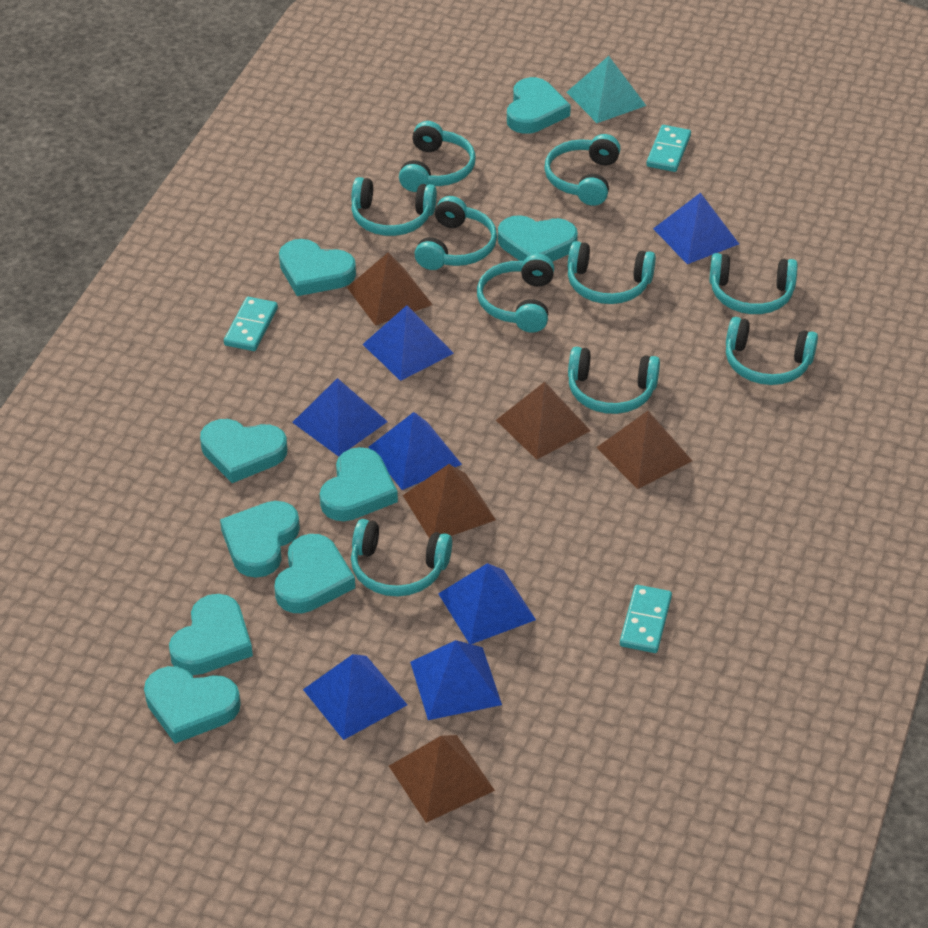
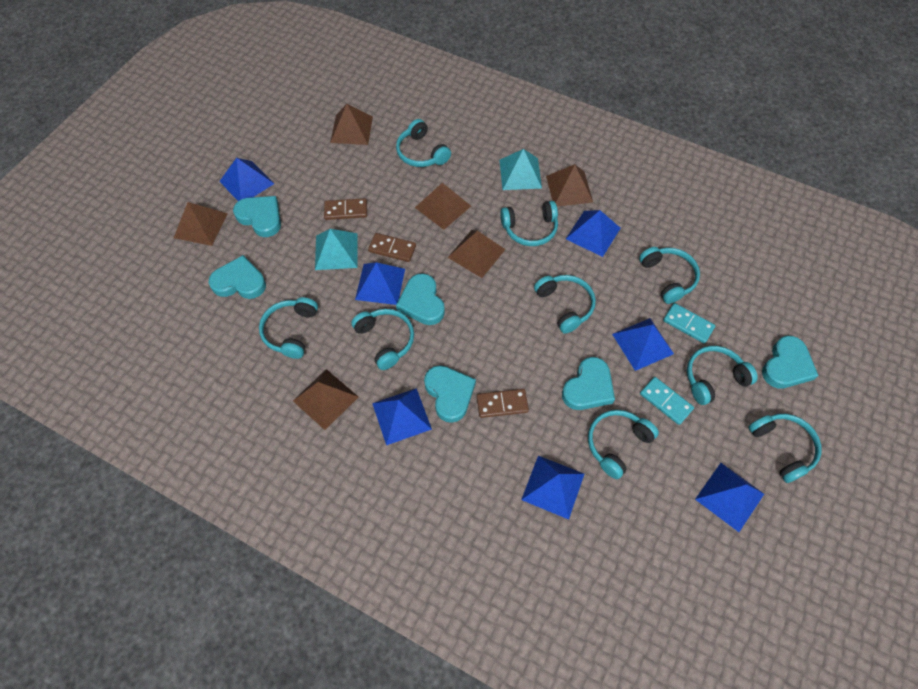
brown domino: none = 0 -> [324,198,367,220] [368,233,416,262] [477,389,529,418] = 3
brown pyramid: [347,252,433,326] [389,735,495,823] [403,464,496,538] [496,382,591,460] [596,411,692,489] = 5 -> [174,202,228,246] [293,369,358,430] [330,104,373,145] [415,183,471,230] [447,230,506,278] [546,164,593,207] = 6
turquoise domino: [224,297,278,351] [620,585,672,653] [646,125,691,172] = 3 -> [640,377,694,425] [663,303,715,344] = 2
turquoise headphones: [351,177,437,236] [351,519,452,596] [399,121,476,192] [414,196,497,270] [477,254,554,333] [544,134,620,206] [568,241,656,304] [568,347,660,414] [709,253,798,314] [726,317,818,385] = 10 -> [259,297,318,359] [351,309,414,370] [396,119,451,167] [500,201,558,246] [534,275,596,334] [588,410,659,479] [639,247,700,304] [687,346,758,405] [748,414,822,483] = 9
turquoise heart: [144,666,241,744] [169,594,253,675] [200,419,287,483] [220,501,300,578] [274,534,355,613] [279,239,356,296] [320,447,398,521] [498,215,578,262] [507,77,571,134] = 9 -> [209,255,266,299] [233,196,281,237] [396,273,445,325] [424,365,476,423] [562,357,615,410] [762,336,819,388] = 6
turquoise pyramid: [567,56,646,123] = 1 -> [315,229,358,270] [499,149,542,190] = 2

